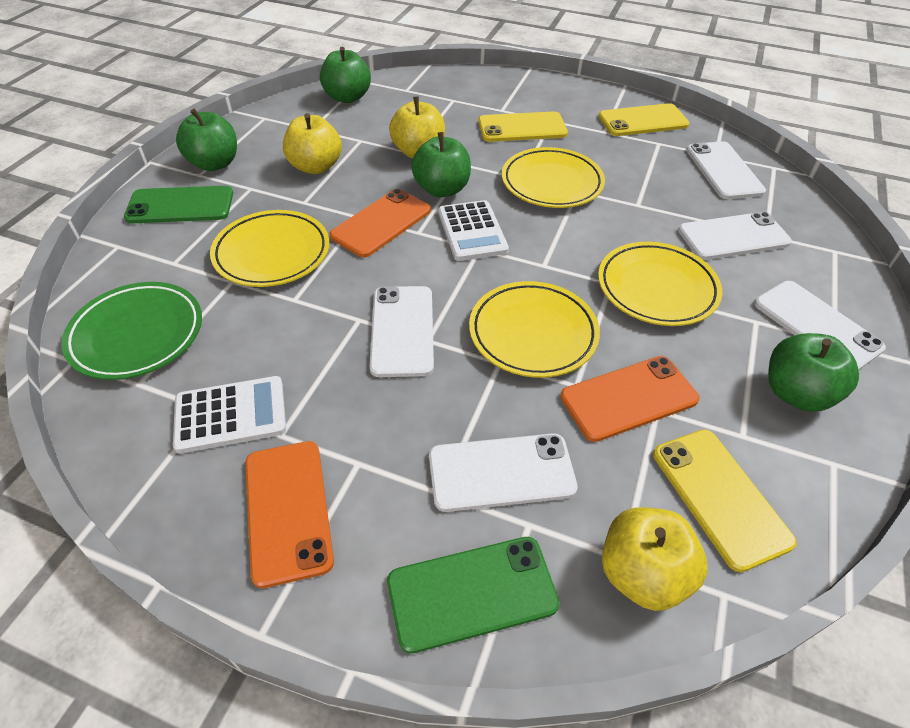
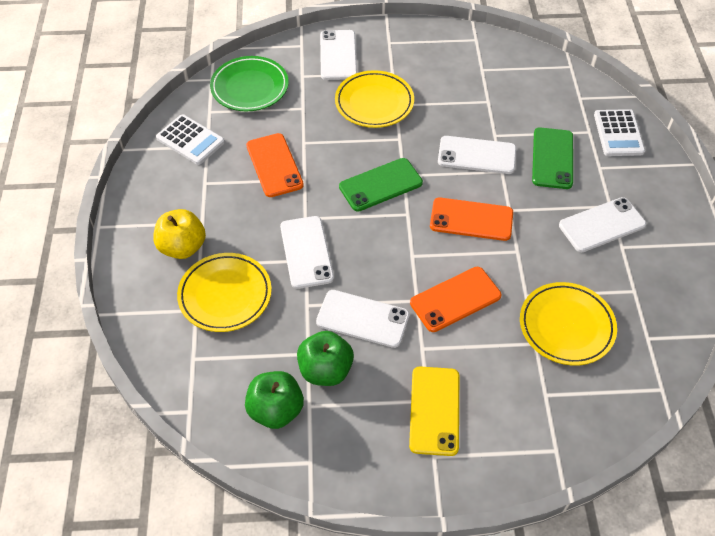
green apple: [176,109,237,171] [320,47,371,103] [411,132,471,197] [768,333,859,412] = 4 -> [245,371,304,429] [297,331,354,386] = 2
yellow apple: [283,113,342,174] [389,96,445,159] [602,507,708,611] = 3 -> [153,209,206,259] = 1
yellow phone: [478,112,568,142] [598,103,690,136] [653,429,797,572] = 3 -> [409,366,459,456] = 1
yellow plate: [210,210,329,287] [469,281,600,378] [502,147,605,208] [598,242,722,326] = 4 -> [177,253,272,332] [335,70,414,128] [520,282,617,366] = 3

